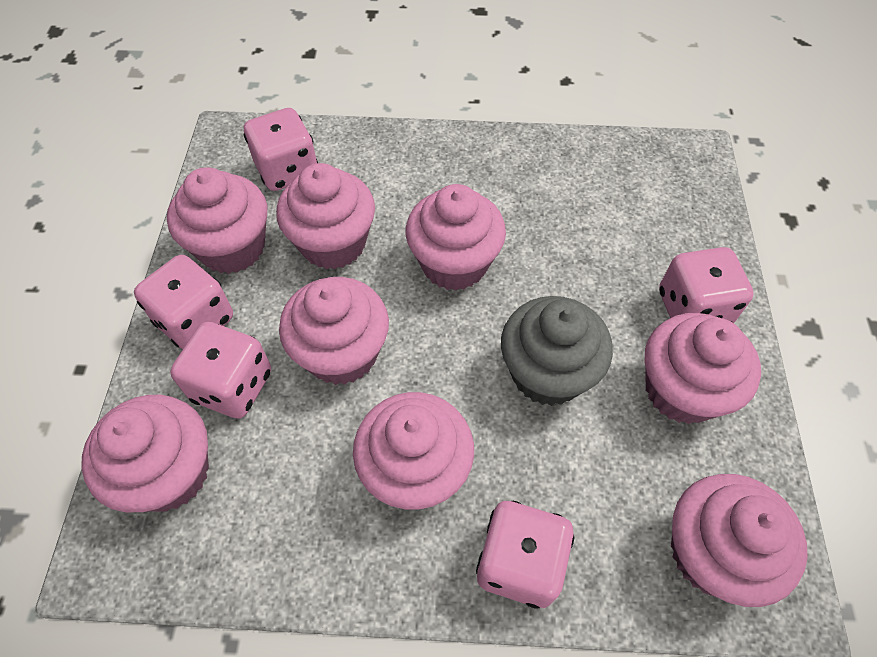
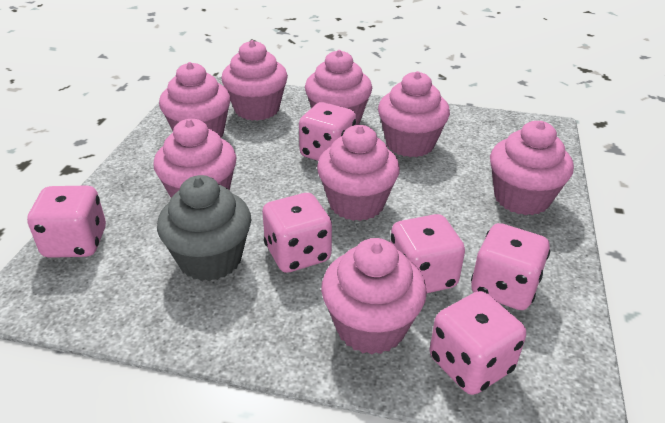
pink dice: [134,255,233,349] [170,322,271,419] [244,108,318,191] [476,501,575,609] [659,247,754,323] = 5 -> [27,186,106,258] [262,193,332,273] [299,102,356,161] [390,214,465,293] [430,291,526,395] [471,223,550,310] = 6

